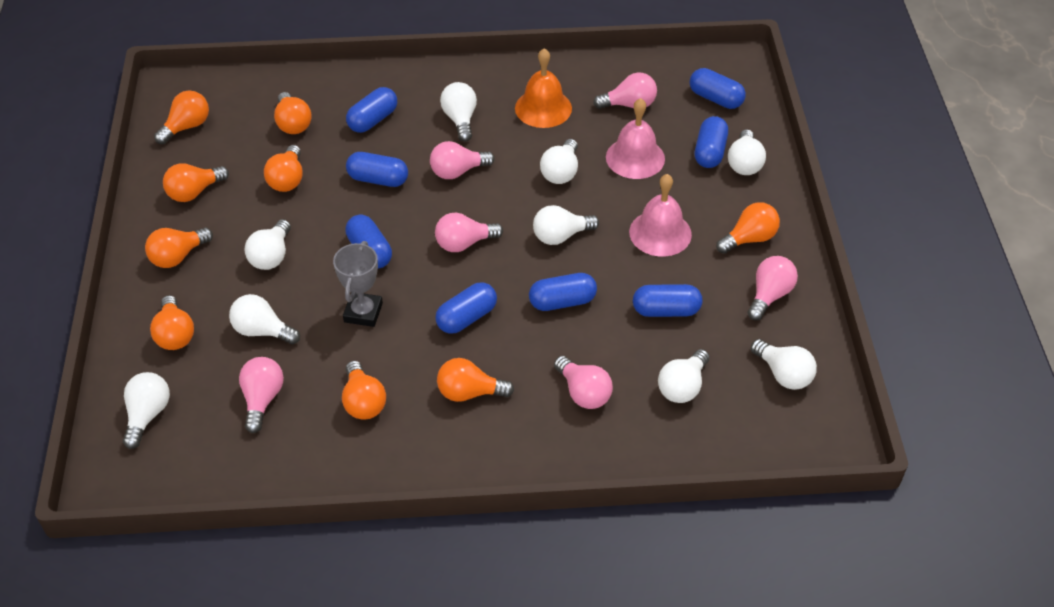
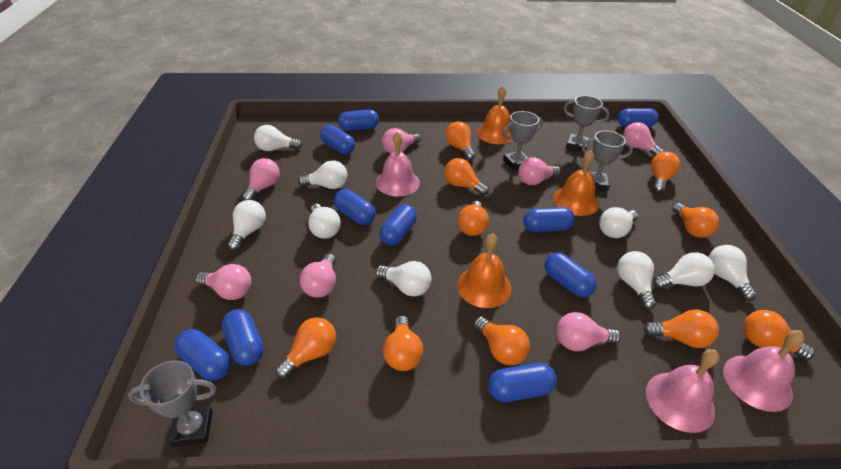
blue capsule: [345,215,392,268] [346,87,397,133] [346,152,408,187] [435,282,497,334] [529,273,597,311] [633,284,702,317] [690,68,746,109] [695,116,728,168] = 8 -> [174,329,231,381] [222,309,264,366] [320,125,355,154] [334,189,376,225] [338,109,379,131] [379,204,417,246] [488,363,557,402] [523,207,575,232] [544,253,597,297] [618,108,659,127] = 10
grey trophy: [333,241,383,327] = 1 -> [128,360,216,447] [502,111,543,171] [564,96,609,153] [581,131,633,192] = 4
orange bell: [515,48,572,128] = 1 -> [457,233,512,308] [477,86,513,144] [553,150,599,216] = 3
orange light bulb: [145,228,213,268] [150,295,194,350] [154,91,209,144] [163,163,229,202] [264,145,303,192] [274,92,312,134] [342,361,386,419] [437,358,514,402] [716,202,780,254] = 9 -> [275,317,336,379] [383,316,423,371] [444,158,489,196] [445,121,475,160] [458,201,489,236] [474,316,530,365] [643,309,719,348] [651,152,681,193] [673,203,719,238] [743,310,815,360] = 10
pink bell: [606,98,665,179] [629,174,692,257] = 2 -> [376,131,420,196] [646,349,719,433] [723,330,804,412] = 3
pink light bulb: [239,357,284,433] [430,141,495,179] [435,213,503,252] [554,356,613,409] [593,73,657,109] [748,256,798,320] = 6 -> [195,264,251,300] [242,158,280,201] [300,254,336,298] [382,128,421,154] [518,157,561,185] [556,312,621,351] [623,122,664,156] = 7

